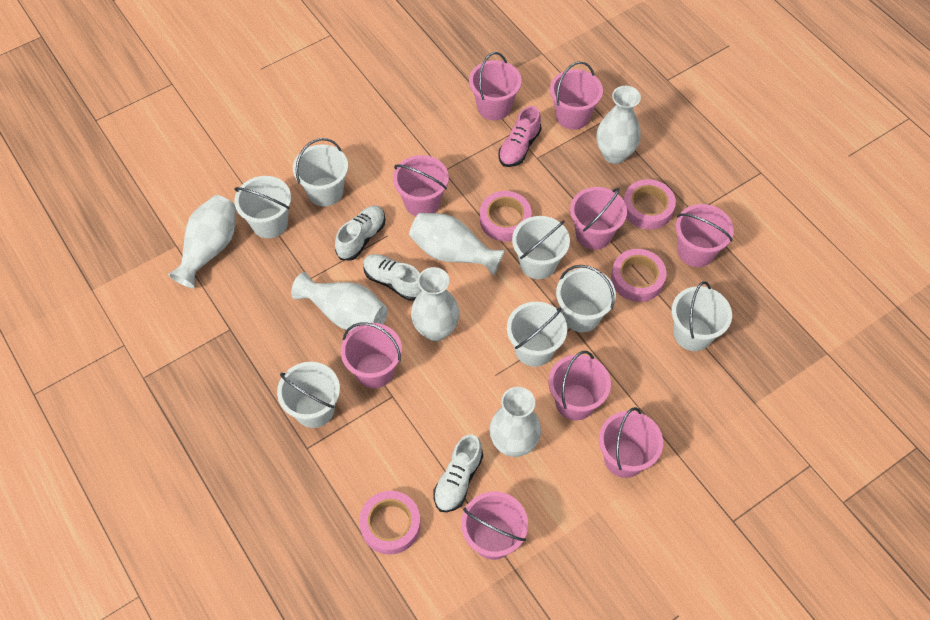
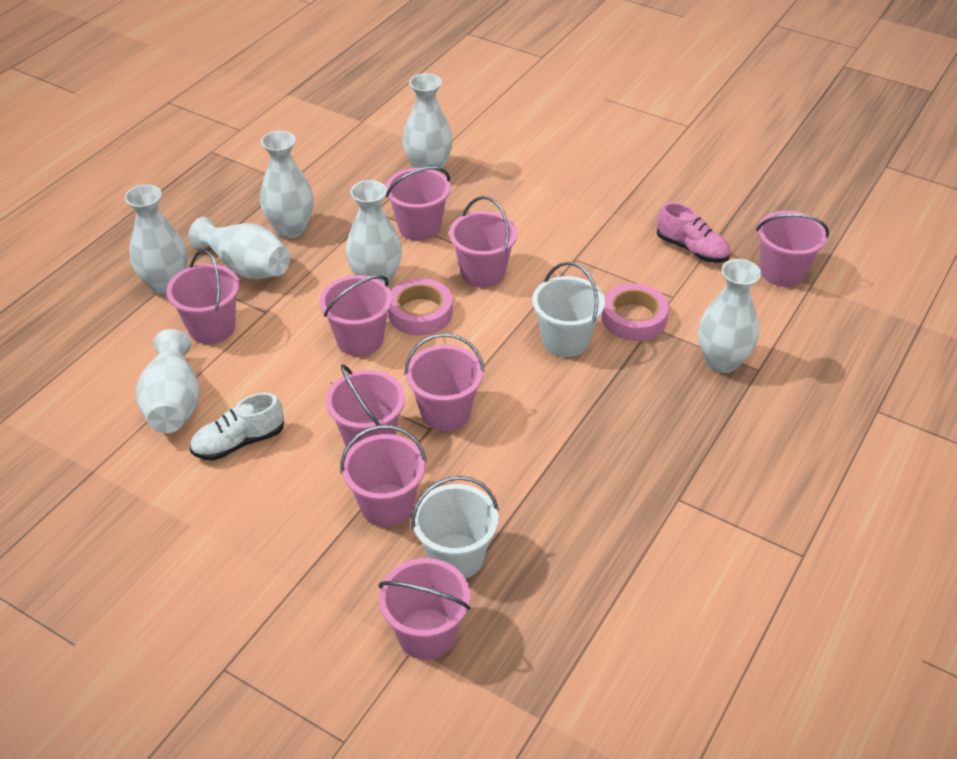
pink tape: [359,491,421,555] [480,191,532,242] [611,249,666,302] [624,179,676,230] = 4 -> [388,278,453,336] [602,283,669,341] = 2
white bucket: [234,176,291,238] [277,362,340,428] [293,138,348,207] [507,302,567,367] [512,216,570,279] [556,265,616,332] [672,281,732,351] = 7 -> [411,476,499,579] [532,262,605,357] = 2
white shoe: [335,205,385,261] [363,254,422,301] [433,434,483,512] = 3 -> [190,393,284,460] = 1
white vase: [168,195,236,288] [291,272,388,331] [409,213,505,276] [411,267,459,341] [489,387,541,457] [597,86,641,164] = 6 -> [125,184,188,295] [136,329,200,433] [189,217,290,279] [260,131,314,238] [346,180,402,286] [403,73,453,173] [698,259,761,373] = 7

